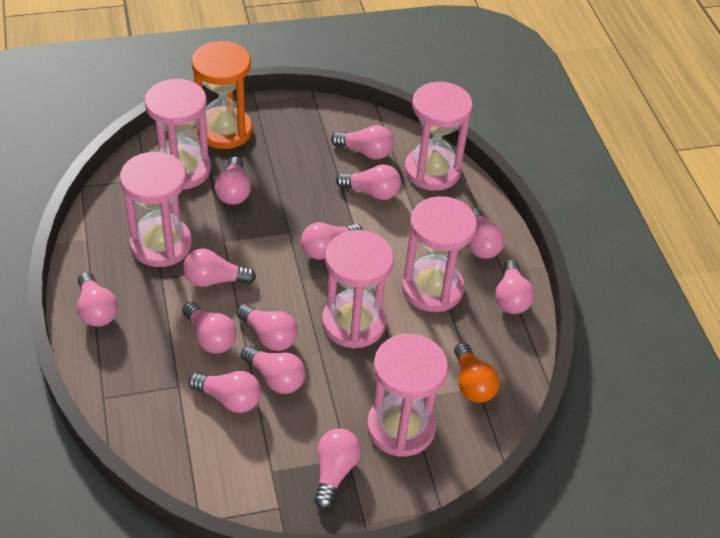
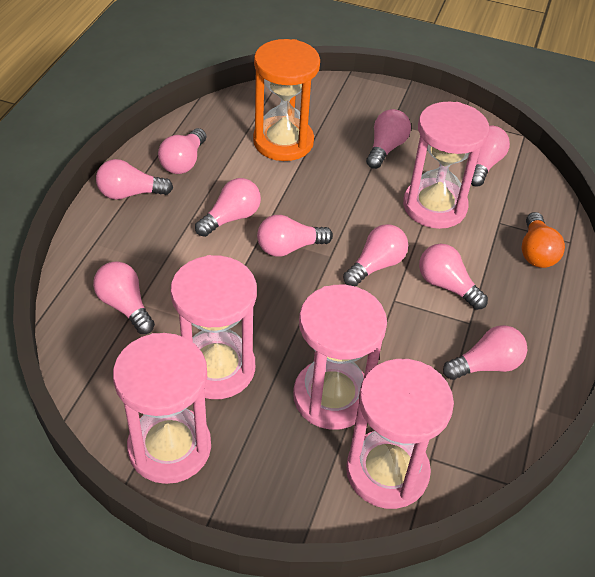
pink hourglass: [120,152,192,267] [145,79,211,190] [322,230,394,349] [367,334,448,457] [402,196,477,312] [405,82,473,191] = 6 -> [113,333,211,484] [170,255,257,399] [293,285,387,430] [346,359,454,509] [403,101,489,229] = 5
pink light bulb: [77,272,118,327] [182,302,237,354] [183,249,256,287] [188,371,261,413] [215,157,251,205] [236,304,298,351] [241,345,305,394] [301,222,363,260] [314,429,361,509] [331,125,394,160] [336,164,401,200] [468,208,504,259] [495,260,534,314] = 13 -> [93,261,155,334] [96,159,173,200] [158,128,206,174] [195,178,261,237] [257,215,333,257] [343,224,408,286] [366,109,411,169] [419,244,488,310] [443,325,527,380] [471,125,510,186] = 10

